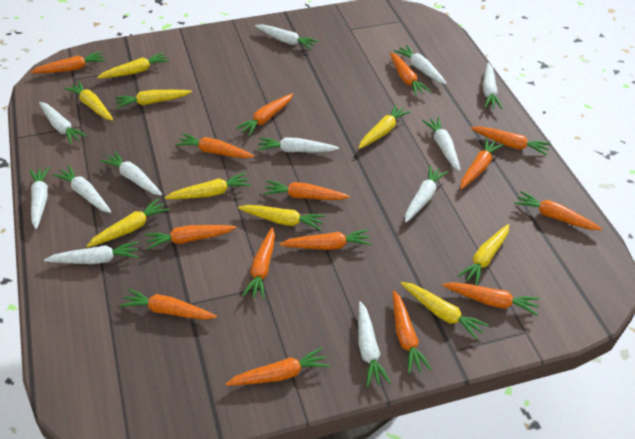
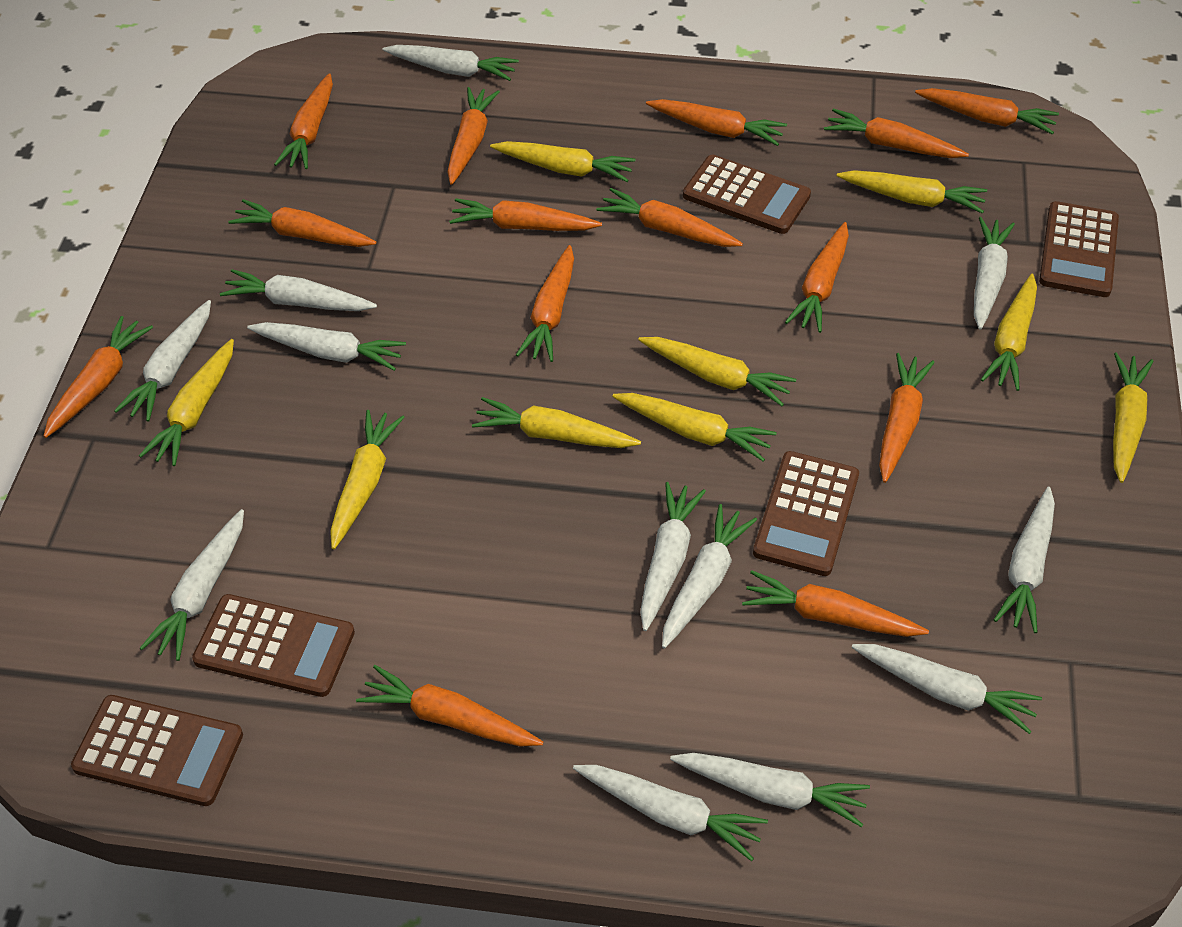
brown calculator: none = 0 -> [71,695,243,806] [192,594,355,697] [683,155,811,234] [753,451,859,576] [1039,201,1119,297] = 5
orange carrot: [31,52,106,73] [120,289,217,320] [145,225,236,250] [175,133,255,158] [225,347,330,386] [236,93,293,136] [242,227,275,299] [263,180,350,200] [280,229,371,250] [390,52,431,96] [393,291,432,374] [442,282,540,315] [460,138,504,189] [471,126,551,156] [514,191,602,230] = 15 -> [43,316,153,438] [228,199,376,247] [274,73,333,169] [356,665,543,747] [447,87,500,185] [449,198,602,231] [516,245,574,362] [596,188,743,247] [646,99,787,146] [742,570,929,637] [785,222,849,333] [824,108,969,158] [879,353,935,483] [915,88,1059,134] = 14

